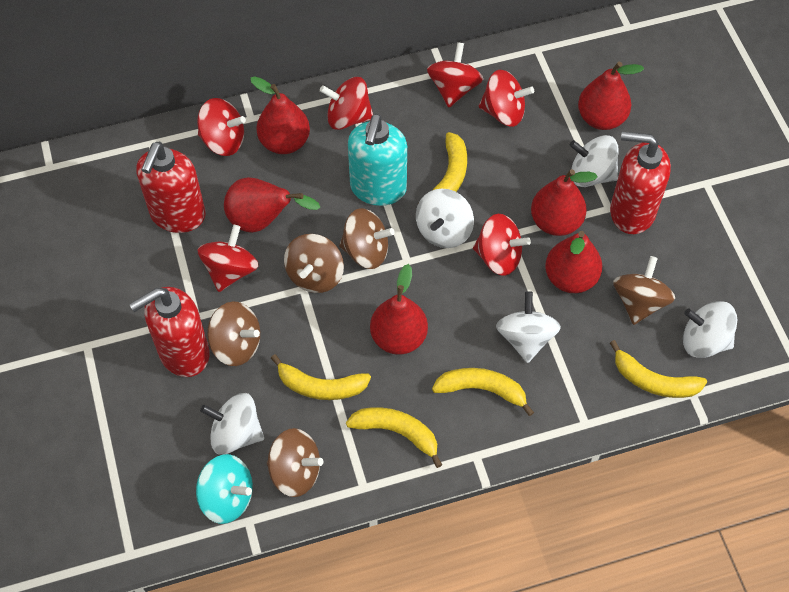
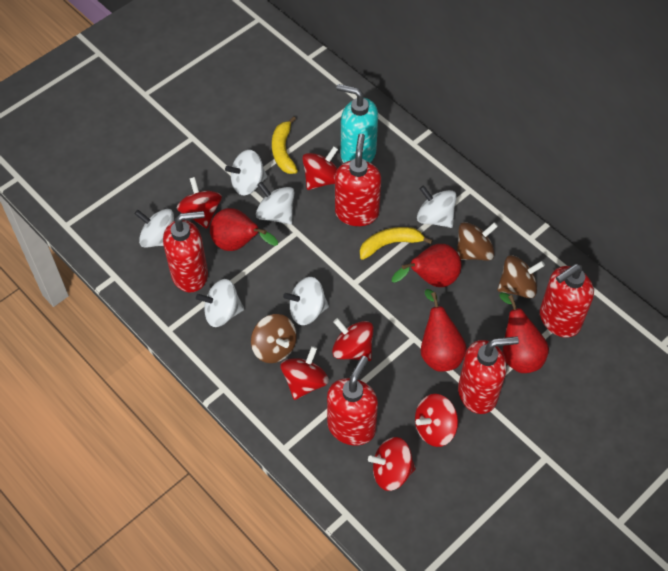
brown spinning top: [207,301,260,366] [267,428,323,497] [284,234,344,293] [339,208,395,269] [613,256,675,325] = 5 -> [251,314,297,363] [457,222,498,261] [497,255,545,298] = 3
red pear: [224,177,320,233] [250,76,310,154] [370,264,428,355] [531,169,598,236] [545,231,602,293] [578,62,644,130] = 6 -> [210,208,278,251] [392,244,462,287] [421,289,467,371] [499,292,549,373] = 4
red soap dispenser: [129,287,209,377] [136,142,206,233] [610,132,671,234] = 3 -> [163,211,208,293] [327,356,378,446] [335,133,381,226] [458,336,519,414] [540,264,594,338] = 5
turquoise spinning top: [196,454,253,524] = 1 -> none = 0
white spinning top: [200,393,264,455] [416,189,474,248] [496,291,561,363] [569,135,618,187] [683,301,737,358] = 5 -> [135,209,174,248] [196,279,244,327] [225,150,267,195] [256,182,294,224] [283,277,329,325] [417,185,457,228] = 6
yellow banana: [271,354,371,400] [346,407,442,468] [418,132,467,204] [432,368,534,416] [610,340,707,398] = 5 -> [272,116,298,174] [360,227,433,260] = 2

